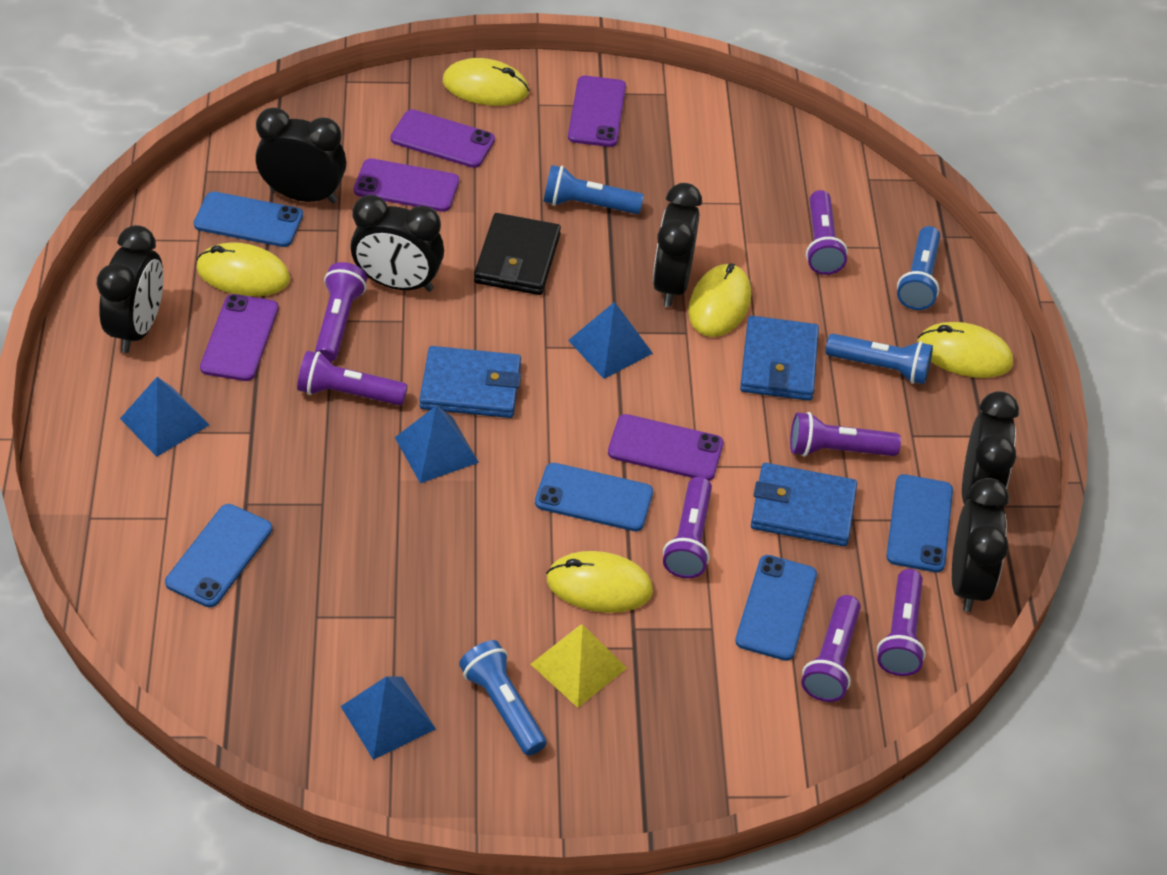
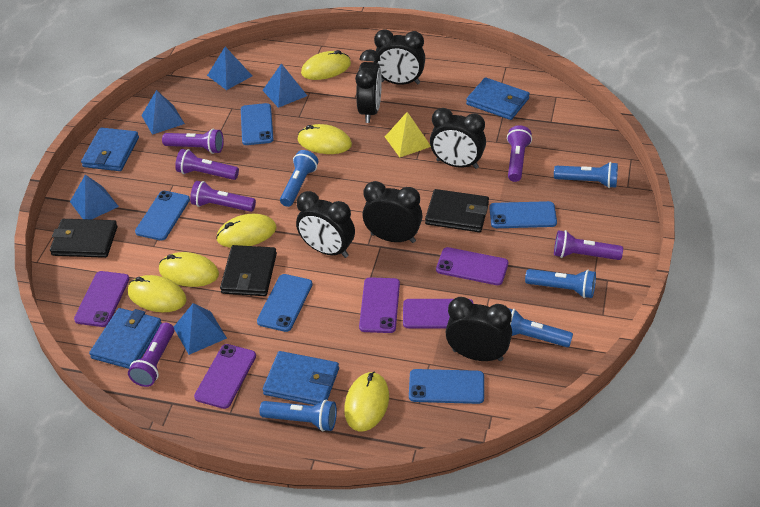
black wallet: [474,213,561,295] = 1 -> [50,219,118,258] [220,245,277,296] [425,189,489,232] = 3
blue flashlight: [459,640,547,756] [543,165,644,214] [825,334,933,384] [897,226,941,310] = 4 -> [259,400,337,431] [280,150,318,207] [509,309,573,347] [525,269,596,298] [554,162,618,188] = 5
blue pyramid: [120,377,209,457] [341,676,436,760] [395,405,479,483] [568,302,653,379] = 4 -> [70,174,119,219] [141,90,185,135] [174,303,227,355] [207,47,252,90] [262,63,307,108] = 5
blue wallet: [419,346,521,418] [740,316,819,401] [751,463,857,546] = 3 -> [81,127,139,171] [89,308,162,369] [263,351,339,405] [466,78,530,120] = 4
purple flashlight: [297,351,408,406] [315,262,367,362] [663,477,712,578] [790,412,901,457] [801,595,861,702] [806,190,848,275] [877,569,926,676] = 7 -> [128,322,174,387] [162,129,224,154] [175,149,239,180] [190,181,256,212] [507,125,532,182] [554,230,623,260] = 6
yellow mouse: [196,242,290,297] [443,58,529,106] [546,551,653,613] [688,263,751,337] [917,322,1013,378] = 5 -> [128,275,187,312] [159,252,219,287] [216,214,277,248] [298,124,352,154] [301,50,351,80] [344,372,389,431] = 6

